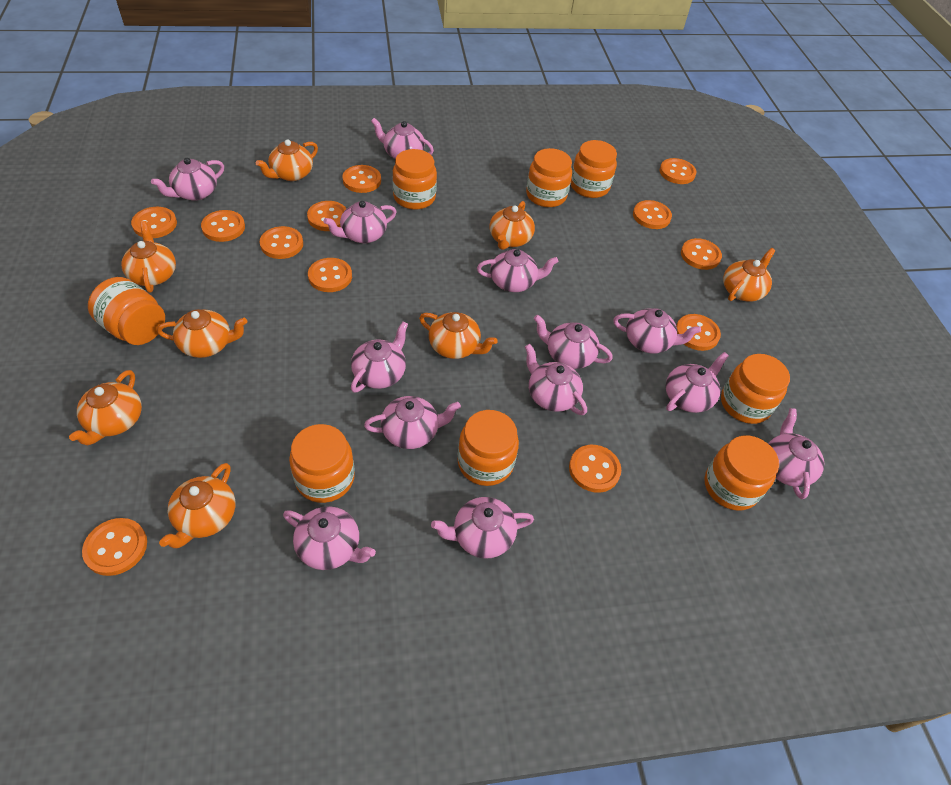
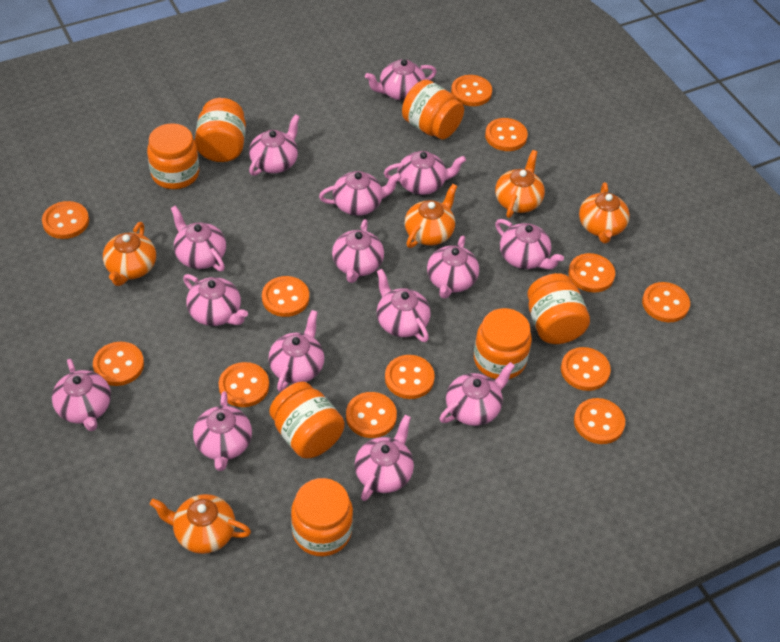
orange jar: [88,277,165,345] [289,424,355,503] [392,149,437,210] [458,410,519,486] [526,148,572,207] [571,140,617,198] [704,435,779,511] [721,354,790,424] = 8 -> [147,123,199,189] [195,98,246,162] [269,382,345,458] [291,478,353,556] [402,80,464,139] [474,308,532,379] [527,273,590,344] = 7
orange teapot: [69,370,142,445] [121,221,176,293] [157,309,247,358] [159,463,235,548] [256,139,318,181] [419,312,498,359] [490,201,535,250] [723,248,775,301] = 8 -> [103,222,156,286] [150,494,251,554] [405,184,457,248] [495,150,545,218] [579,182,630,244] = 5
pink teapot: [151,158,224,201] [283,506,376,570] [324,201,397,243] [351,322,408,393] [364,396,461,449] [371,118,434,159] [431,497,534,559] [477,249,559,292] [525,344,587,415] [534,315,613,369] [613,308,701,354] [666,352,729,413] [768,408,824,499] = 13 -> [52,359,111,431] [171,206,226,271] [183,274,248,326] [193,391,252,471] [249,114,300,176] [268,310,324,392] [319,171,401,216] [332,219,384,283] [355,415,414,501] [365,59,437,101] [377,269,431,342] [384,151,466,195] [427,236,479,299] [440,362,515,426] [495,219,564,269] = 15

